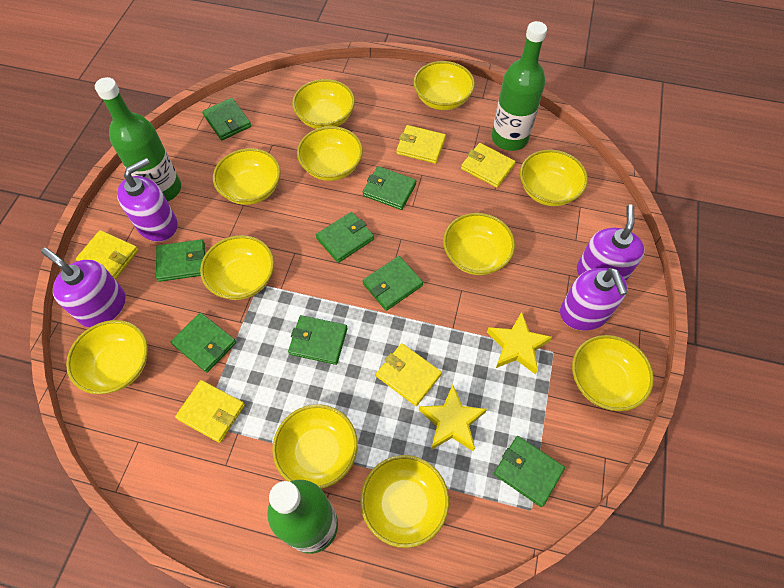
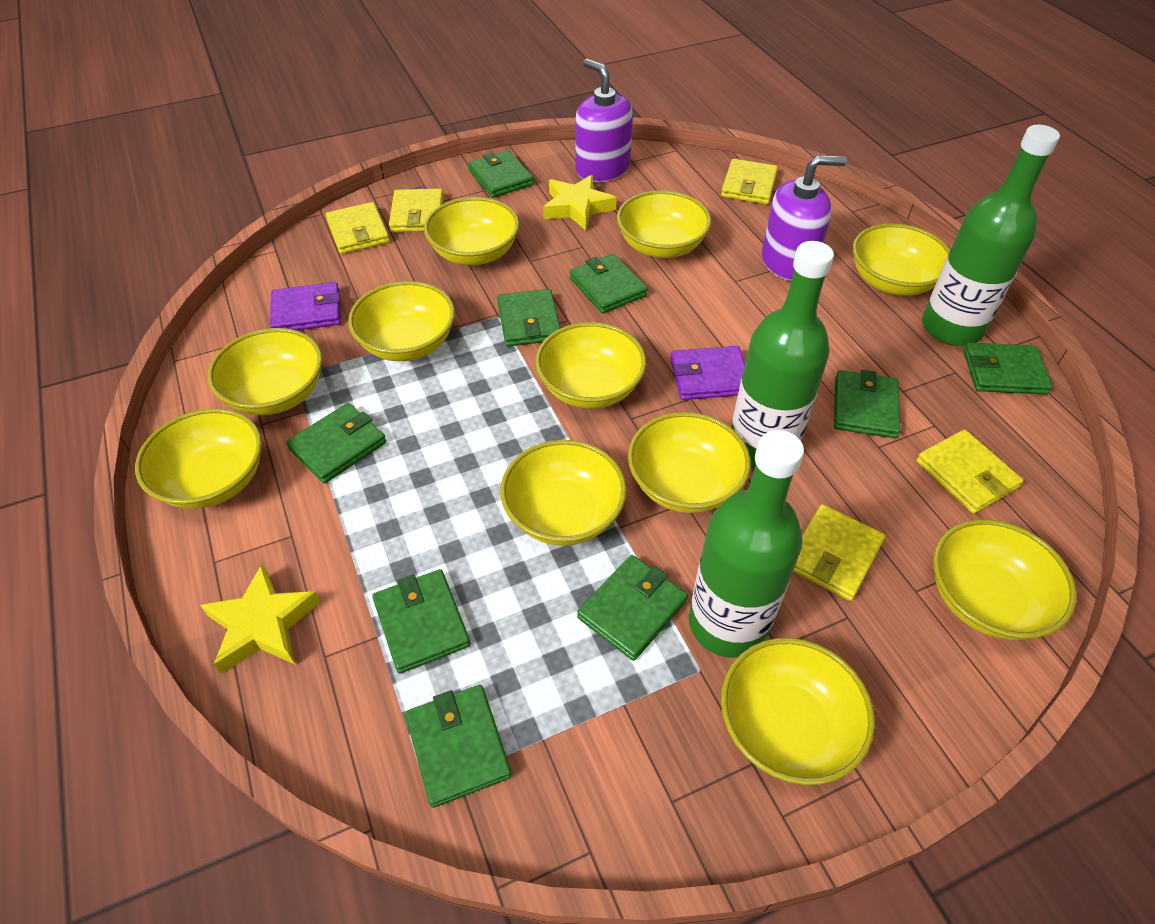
green wallet: [156,239,205,282] [171,313,236,373] [202,98,251,141] [288,315,348,365] [316,212,374,263] [362,256,423,311] [363,166,416,210] [494,436,565,507] = 8 -> [286,403,386,484] [372,569,470,674] [405,685,512,808] [468,150,534,198] [497,289,561,347] [569,254,648,314] [577,555,688,661] [834,370,901,438] [963,342,1053,395] = 9
purple soap dispenser: [41,248,126,327] [117,158,178,242] [560,268,628,331] [577,204,645,281] = 4 -> [575,59,633,182] [762,155,847,281] = 2
purple wallet: none = 0 -> [270,282,341,331] [670,346,745,400] = 2

